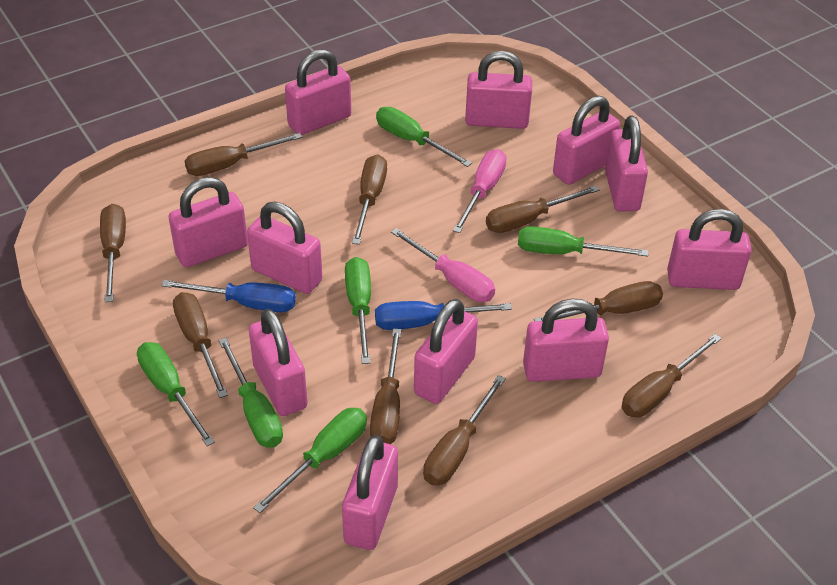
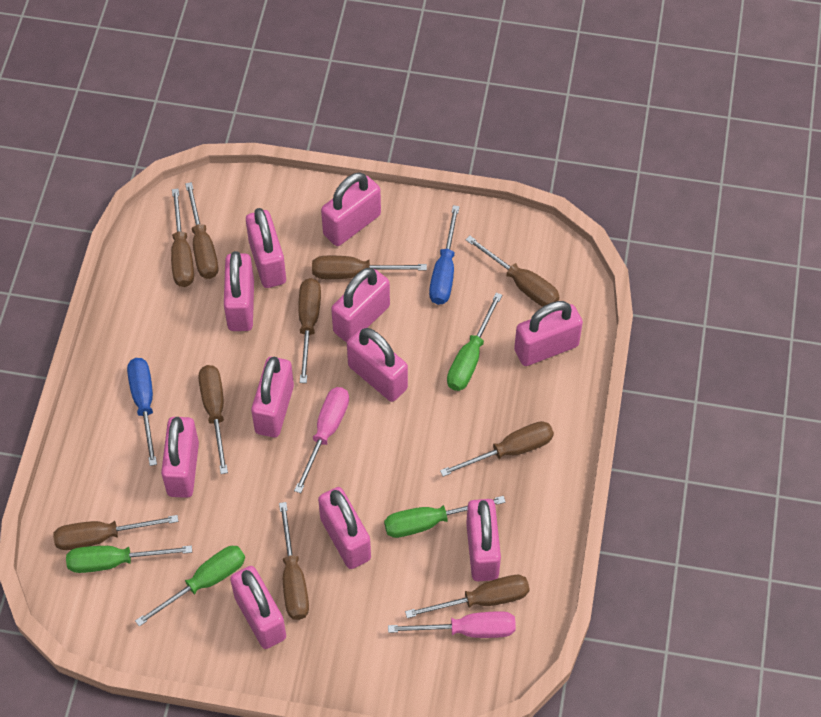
brown screwdriver: [100,204,126,302] [173,292,228,398] [185,133,302,176] [352,155,387,245] [370,328,401,444] [423,375,506,486] [486,186,600,233] [534,281,663,321] [622,334,722,417] = 9 -> [53,515,178,550] [171,189,194,287] [185,182,218,279] [198,365,228,474] [279,502,309,620] [298,278,321,383] [312,256,427,279] [405,575,530,618] [440,421,554,477] [466,236,560,307] = 10
green screwdriver: [137,342,215,446] [218,338,283,448] [253,408,367,513] [345,257,371,364] [376,107,472,167] [518,226,648,256] = 6 -> [66,545,192,573] [135,546,245,627] [384,496,506,538] [447,293,502,391] = 4

